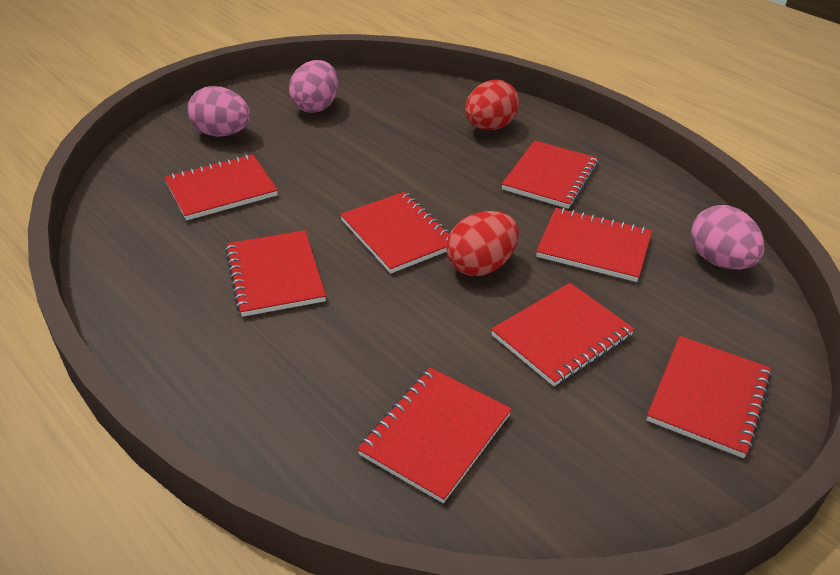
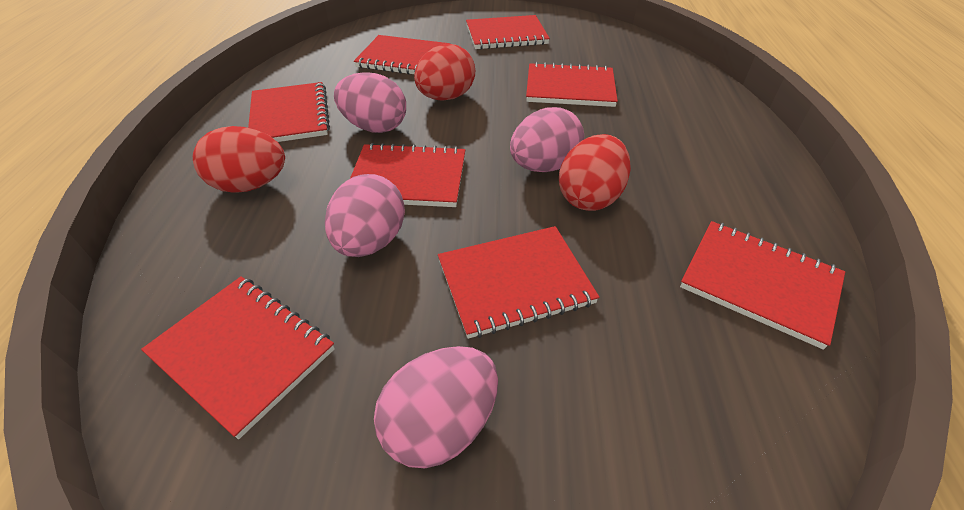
pink egg: [187,86,250,137] [289,60,338,113] [691,205,765,270] = 3 -> [325,174,405,257] [334,72,406,133] [374,346,498,468] [510,107,584,172] = 4
red egg: [446,211,519,276] [465,80,519,130] = 2 -> [193,126,285,193] [414,44,475,101] [559,134,631,211] = 3

